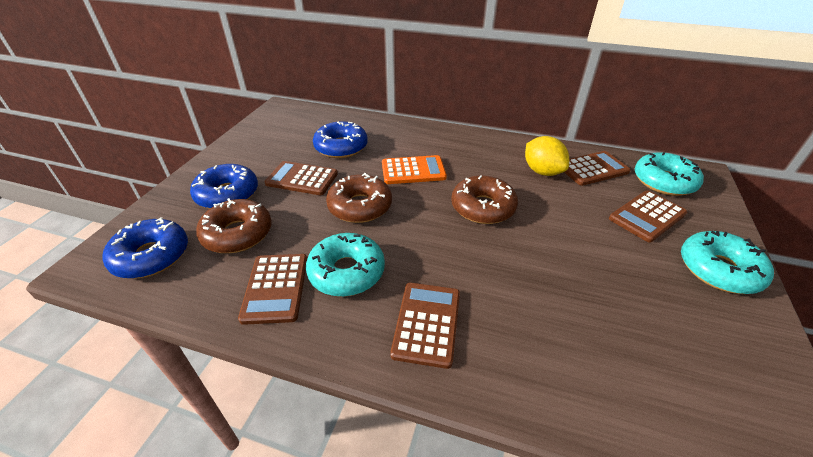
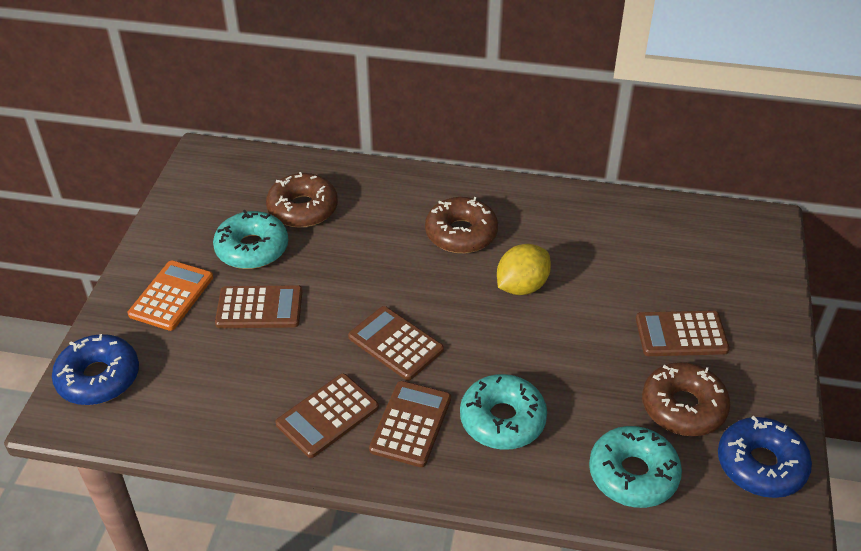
blue donut: [102,217,188,279] [190,164,258,209] [313,122,368,158] = 3 -> [52,334,139,405] [718,416,812,498] = 2

